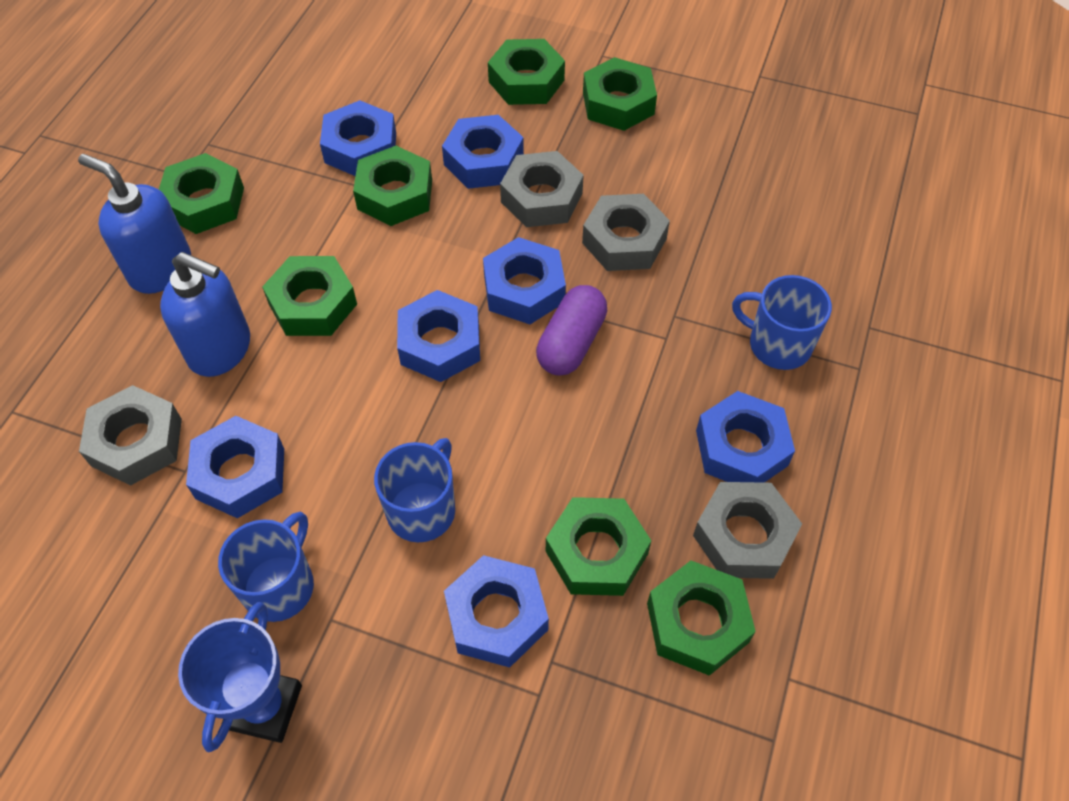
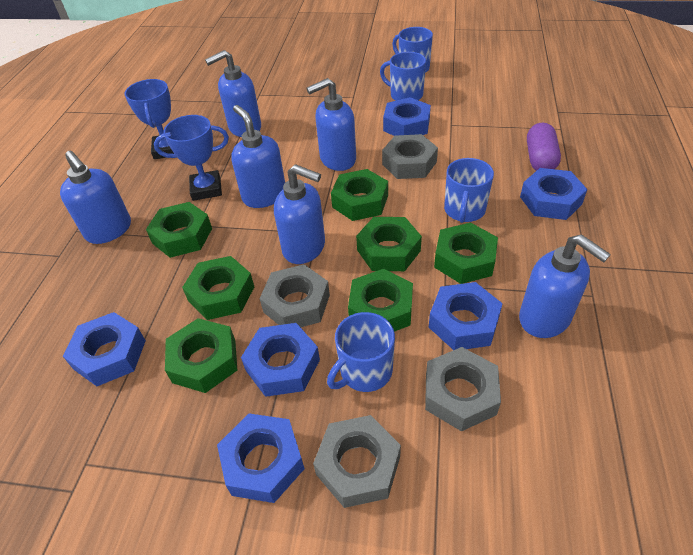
blue mug: [218,512,314,622] [374,438,455,542] [732,275,832,370] = 3 -> [327,312,395,392] [380,52,426,101] [392,27,433,73] [444,158,494,223] = 4
blue nut: [186,416,284,518] [320,100,396,176] [397,290,480,382] [442,115,524,189] [444,555,549,668] [483,237,566,324] [696,391,795,483] = 7 -> [63,312,146,386] [217,414,305,503] [241,323,320,397] [383,97,431,136] [429,282,503,350] [520,168,588,220] = 6
blue soap dispenser: [78,154,191,294] [160,252,250,377] = 2 -> [60,151,131,244] [205,50,261,137] [231,105,285,208] [274,164,325,264] [306,78,356,171] [519,234,611,338] = 6
blue trophy: [178,602,302,752] = 1 -> [124,79,174,159] [154,115,229,201] = 2

